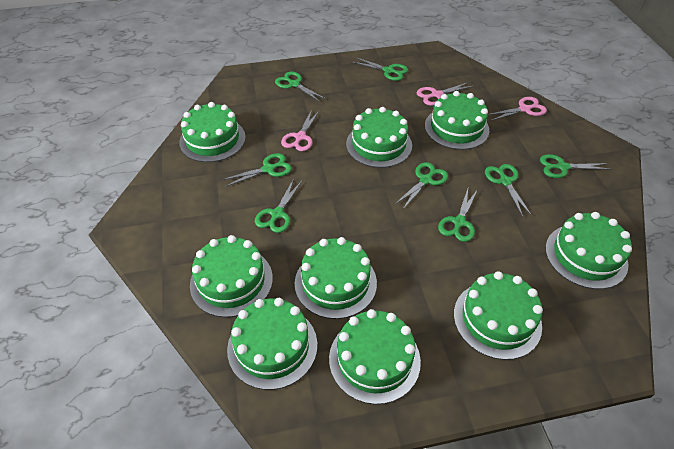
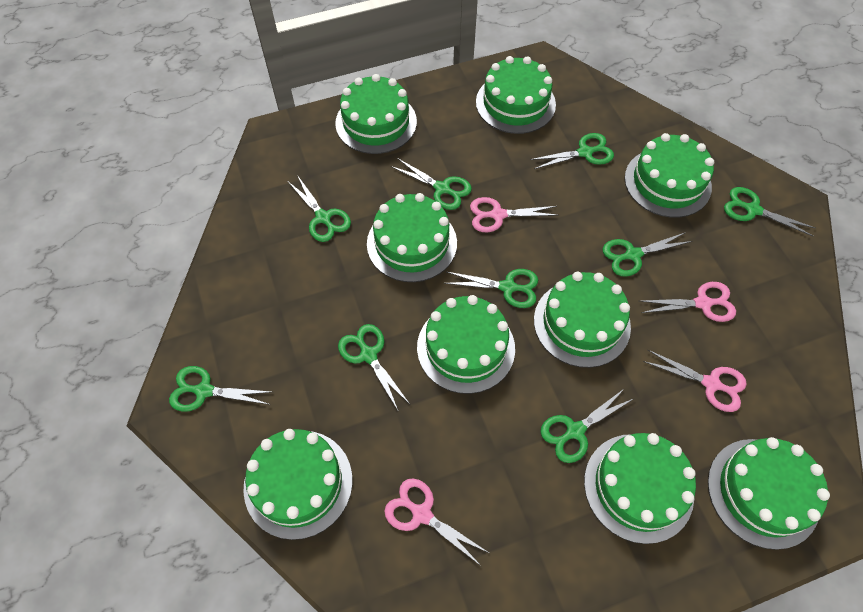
green scissors: [222,153,292,187] [255,179,302,233] [275,72,326,102] [353,57,408,81] [394,162,448,209] [438,189,478,242] [485,164,532,217] [540,154,612,178] = 8 -> [169,366,270,412] [288,175,351,242] [338,324,410,410] [391,158,472,210] [444,269,538,308] [530,133,614,169] [540,388,635,463] [602,232,692,277] [724,187,815,236] = 9
pink scissors: [281,109,320,151] [416,82,473,106] [488,97,547,121] = 3 -> [384,478,489,566] [470,197,558,232] [640,282,736,322] [643,350,747,412] = 4

